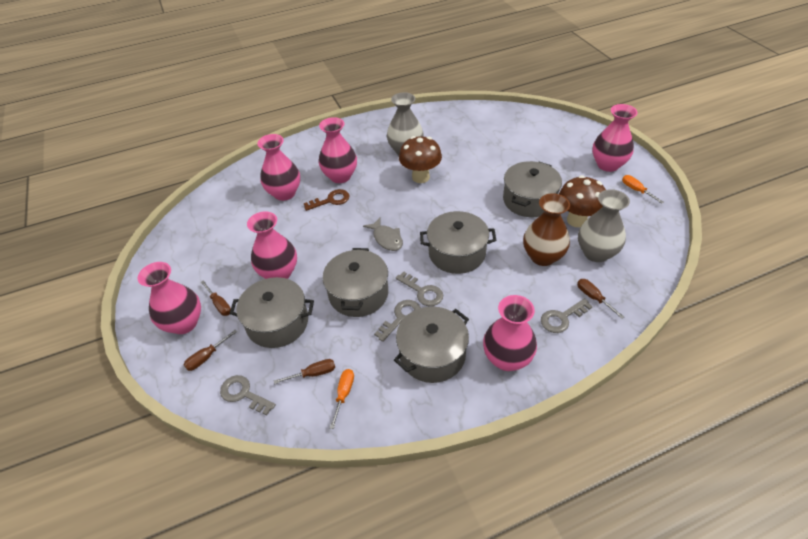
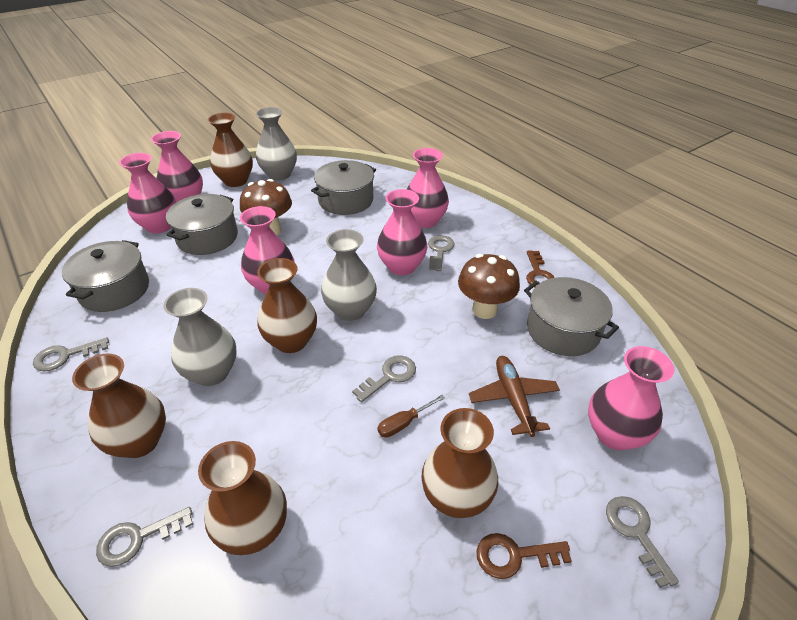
brown key: [304,189,350,211] = 1 -> [476,533,572,579] [526,250,555,287] = 2
brown plane: none = 0 -> [469,356,560,437] = 1
brown screwdriver: [184,330,237,371] [201,280,231,316] [274,359,335,384] [577,279,624,319] = 4 -> [377,395,445,437] = 1
brown vase: [523,193,570,266] = 1 -> [72,354,166,458] [198,441,287,555] [208,113,253,187] [257,258,317,353] [421,408,498,518] = 5
grey fish: [363,218,403,251] = 1 -> none = 0
grey key: [220,375,276,415] [374,300,421,342] [396,271,443,306] [541,298,593,333] = 4 -> [33,337,109,371] [96,507,193,567] [352,355,416,402] [428,235,455,271] [606,496,679,588] = 5
grey pot: [229,277,314,348] [322,248,388,317] [394,306,469,383] [420,211,497,274] [503,161,562,217] = 5 -> [62,240,149,312] [166,194,238,255] [311,160,376,215] [524,277,619,356] = 4
grey vase: [387,92,424,155] [578,189,630,262] = 2 -> [163,288,237,386] [256,107,297,181] [321,229,377,321] = 3
orange screwdriver: [330,369,354,429] [622,175,664,204] = 2 -> none = 0

